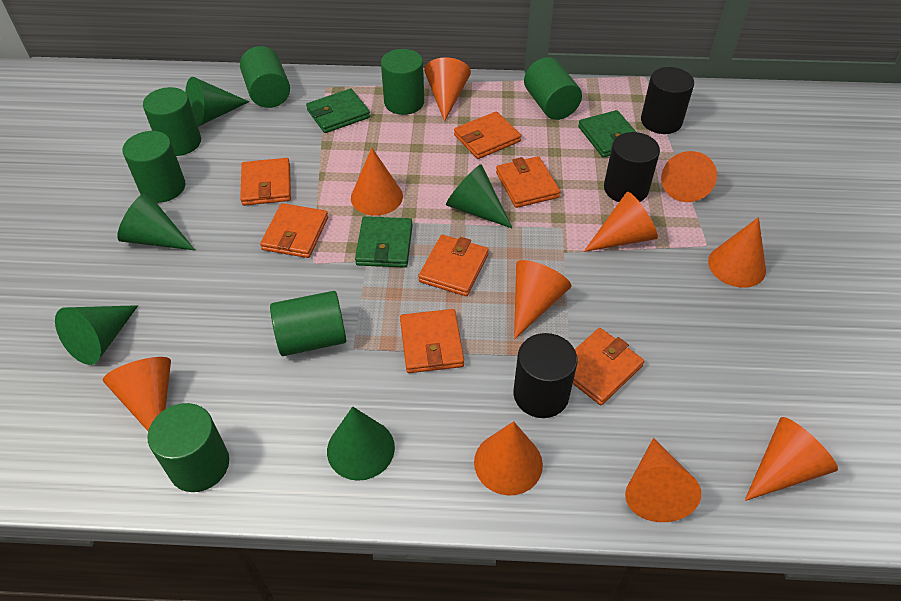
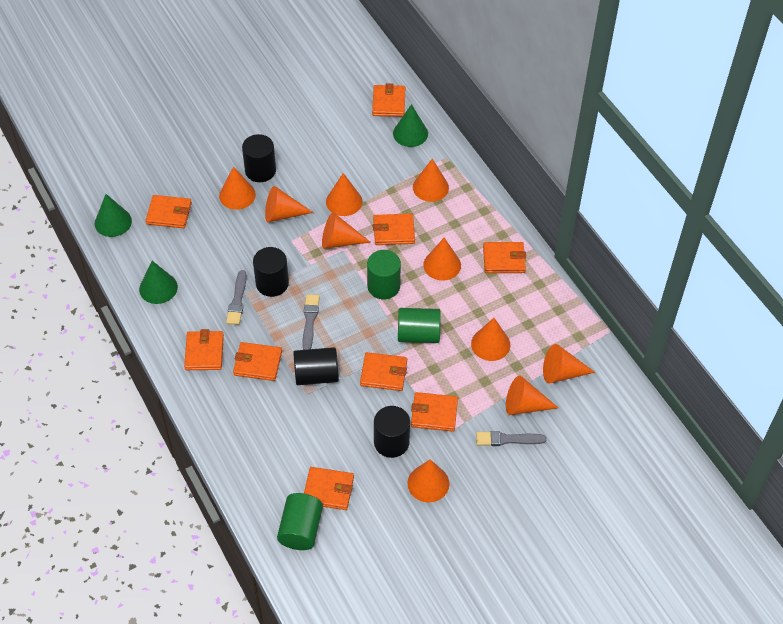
black cylinder: [513,333,578,418] [604,132,660,202] [641,67,694,134] = 3 -> [242,134,276,182] [253,247,289,297] [293,347,339,385] [374,406,410,458] = 4
green cone: [55,305,138,365] [117,193,195,250] [185,77,249,126] [327,407,395,481] [446,164,513,229] = 5 -> [95,194,132,237] [139,261,178,304] [393,104,428,147] = 3
green cylinder: [122,131,185,203] [143,87,201,156] [147,403,229,492] [240,46,290,108] [270,291,346,356] [381,49,424,115] [524,57,582,120] = 7 -> [277,493,323,550] [367,250,401,299] [398,308,441,343] = 3
green wallet: [306,89,370,133] [355,216,413,268] [578,110,636,157] = 3 -> none = 0
grey brush: none = 0 -> [226,270,247,325] [302,294,320,350] [476,431,547,446] = 3
orange wallet: [240,158,291,206] [260,203,328,258] [400,309,464,373] [418,235,489,296] [454,111,521,159] [496,156,560,208] [573,328,644,405] = 7 -> [146,195,192,228] [184,329,224,370] [233,342,282,381] [304,467,354,510] [360,352,407,391] [372,83,405,117] [373,213,415,245] [411,392,458,432] [483,242,526,273] = 9

